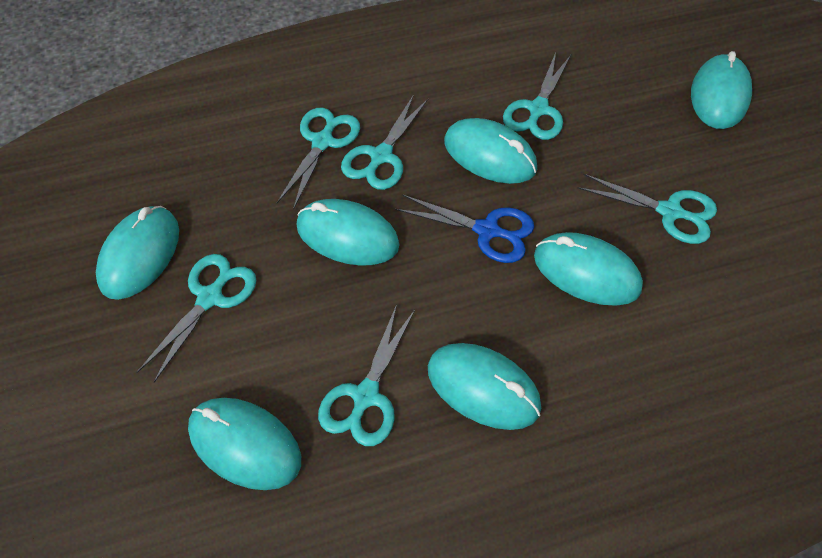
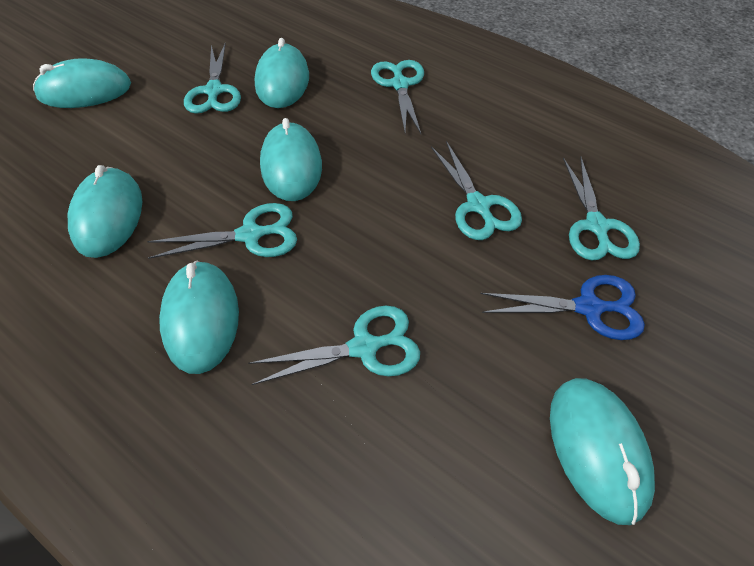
turquoise mouse: [96,206,179,300] [188,398,301,490] [296,199,400,266] [428,343,541,430] [444,118,537,184] [534,232,643,306] [691,51,752,129] = 7 -> [33,58,131,108] [68,165,142,258] [159,260,239,374] [255,38,309,108] [260,118,322,201] [550,378,655,525] = 6

